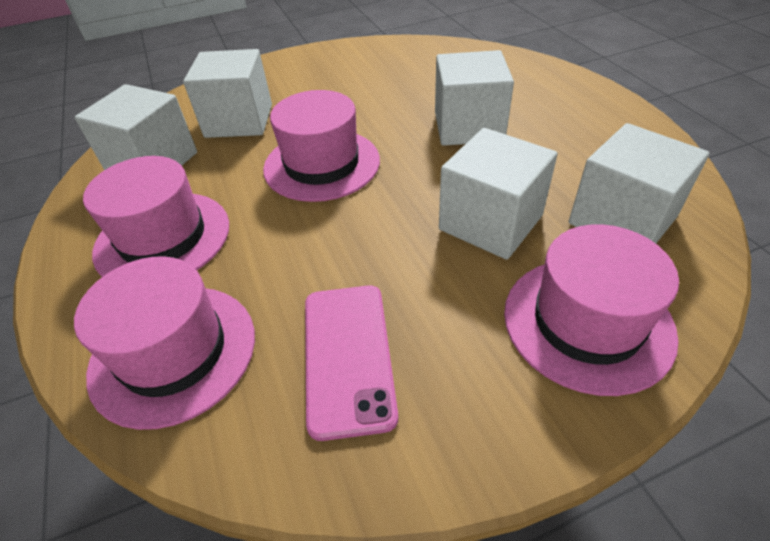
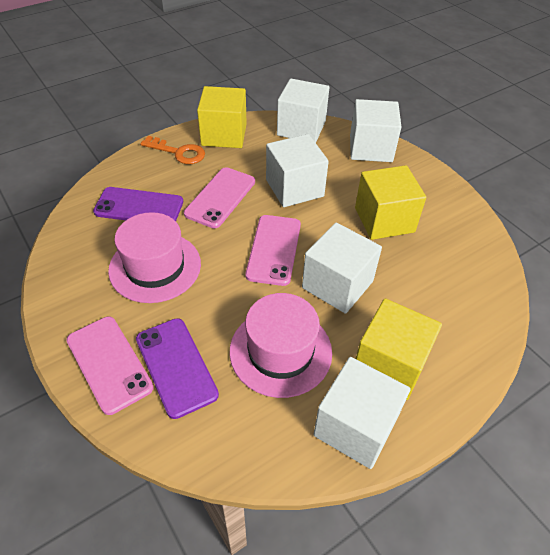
orange key: none = 0 -> [140,136,205,164] = 1
pink hat: [74,256,255,430] [83,156,229,277] [263,90,380,202] [504,224,679,396] = 4 -> [108,212,201,303] [230,293,332,398] = 2
pink phone: [305,285,398,441] = 1 -> [66,317,154,415] [184,167,255,228] [245,215,301,286] = 3
purple phone: none = 0 -> [93,187,183,221] [136,318,219,419] = 2
yellow cube: none = 0 -> [197,86,247,148] [355,165,426,240] [356,298,442,400] = 3

